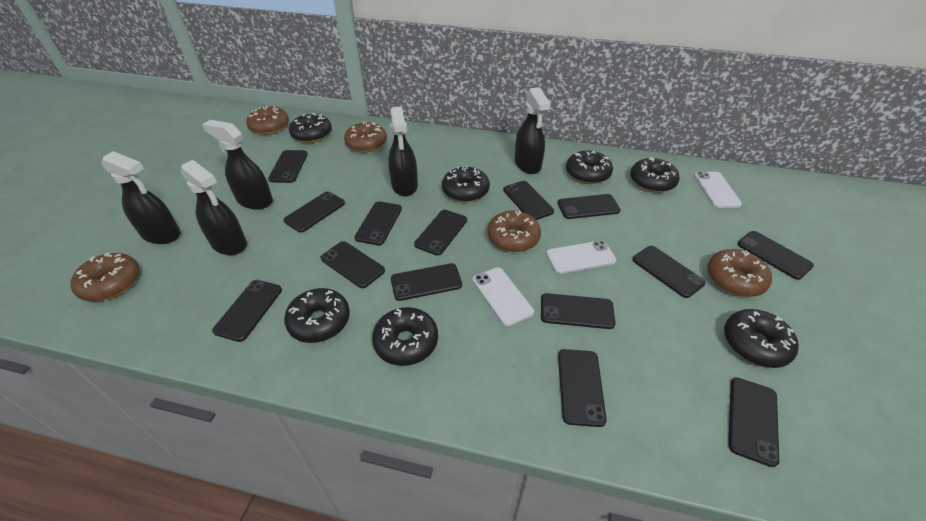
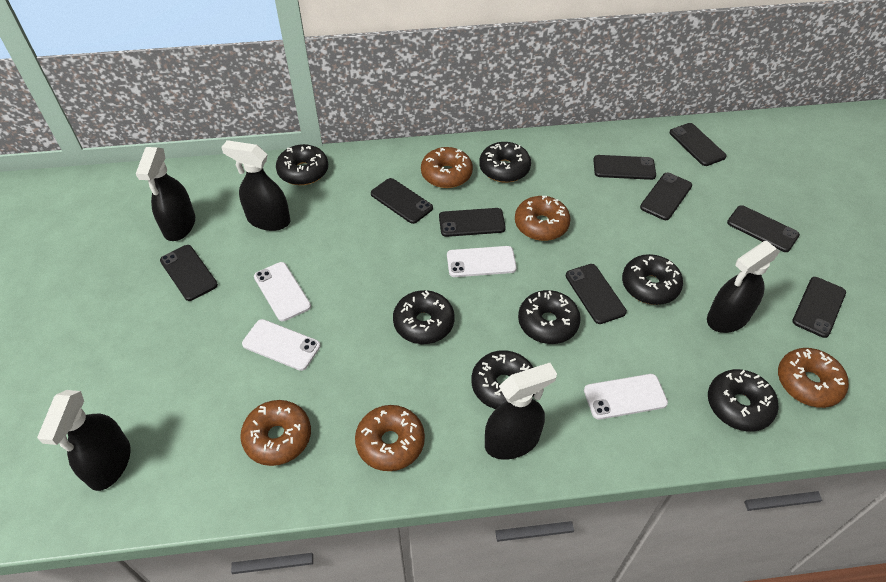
black phone: [212,280,282,342] [268,150,308,183] [283,191,345,232] [320,241,385,288] [354,201,402,245] [391,263,462,301] [414,210,467,255] [503,181,554,220] [541,293,615,329] [558,194,620,219] [558,349,607,427] [633,246,706,298] [728,377,779,467] [737,231,814,280] = 14 -> [160,245,218,301] [371,178,433,224] [439,208,506,237] [566,264,627,324] [593,155,656,180] [640,173,692,220] [669,123,727,166] [727,205,800,252] [792,277,846,338] = 9
white phone: [473,267,534,326] [546,241,616,274] [694,172,742,208] = 3 -> [242,319,320,371] [254,262,311,321] [447,246,517,277] [584,374,668,419] = 4

